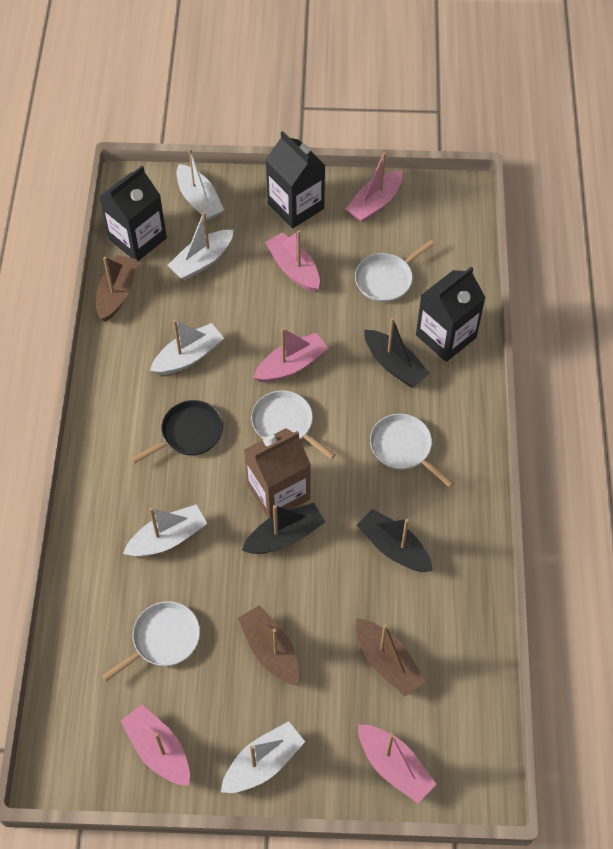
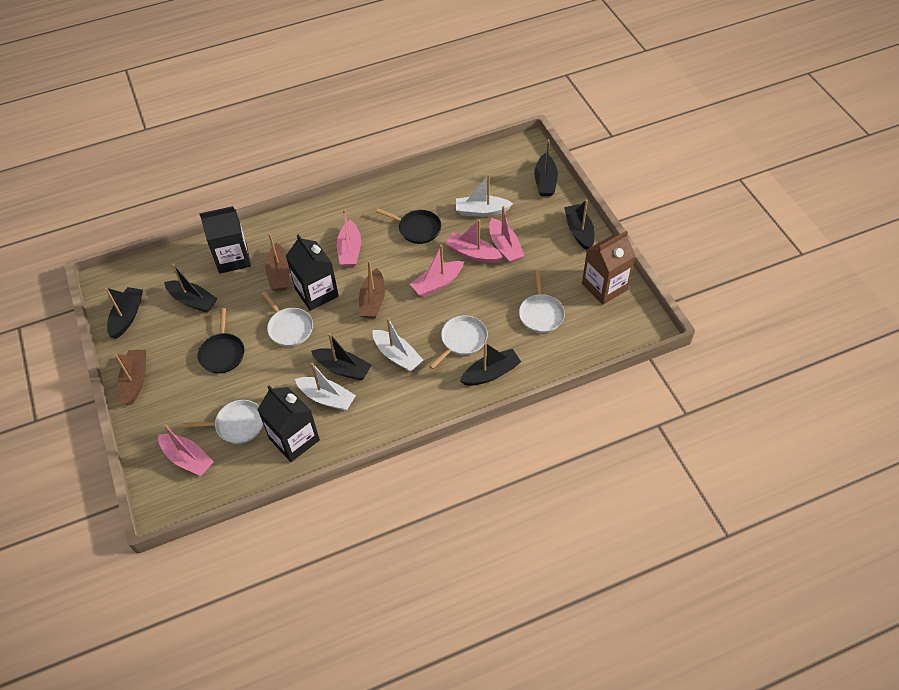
black boat: [242,503,325,554] [357,509,433,572] [364,318,430,387] = 3 -> [105,287,143,339] [164,263,218,313] [311,333,372,380] [460,343,521,386] [534,139,558,196] [564,199,595,250] = 6
black pan: [131,400,223,464] = 1 -> [197,308,244,374] [376,209,441,244] = 2
white boat: [123,505,208,557] [150,319,224,375] [167,212,234,280] [177,148,224,221] [221,721,305,793] = 5 -> [295,363,356,411] [373,318,423,372] [456,174,513,217] = 3

